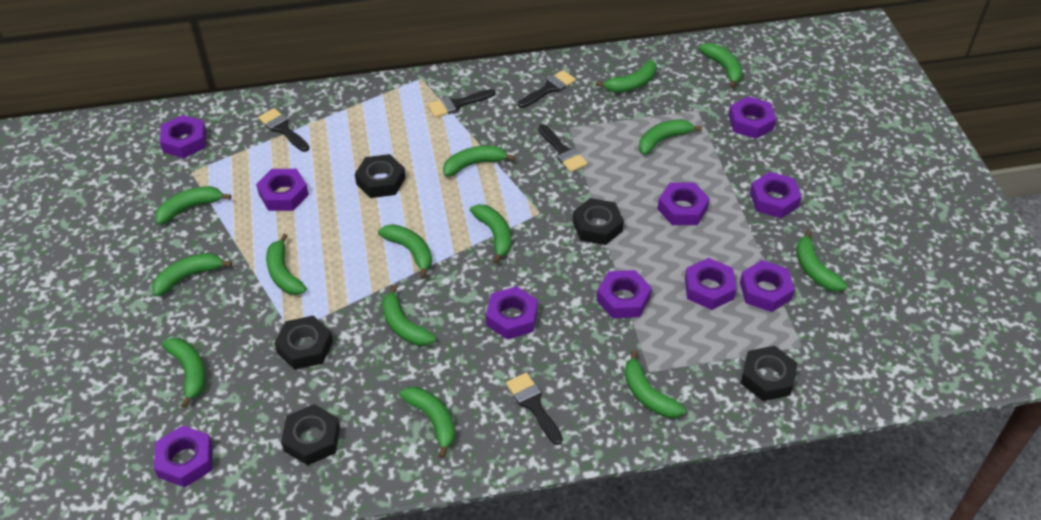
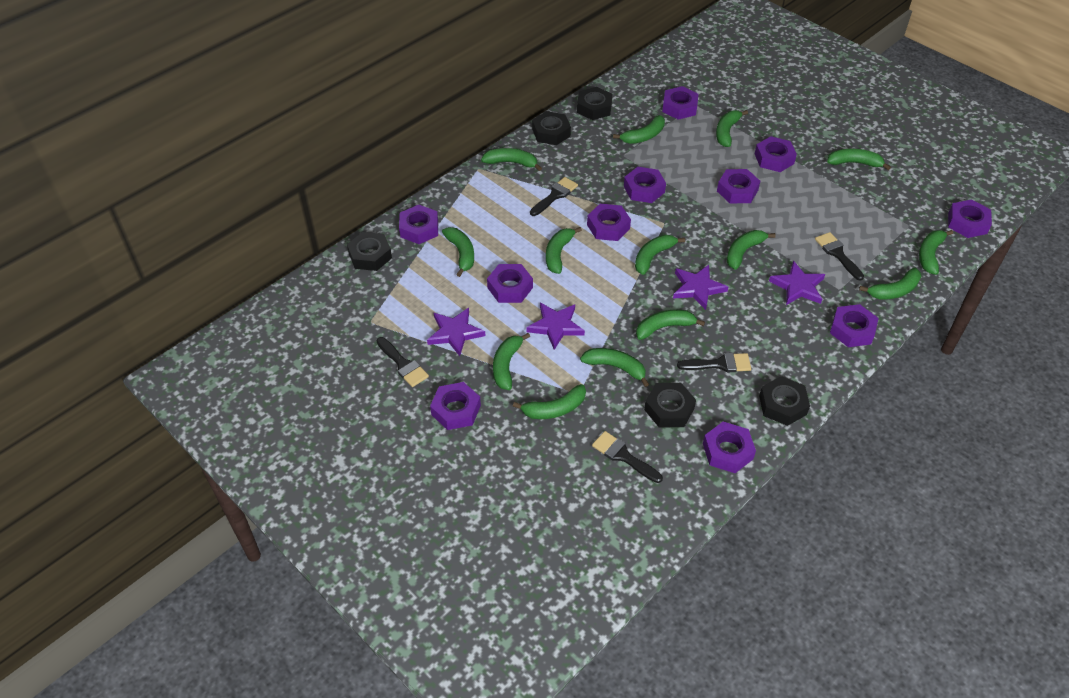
purple nut: [154,425,213,487] [160,115,206,158] [256,169,309,211] [486,286,538,340] [597,270,652,318] [657,183,710,225] [685,258,736,310] [729,96,776,139] [740,260,795,312] [750,172,802,218] = 10 -> [399,205,438,244] [430,382,481,430] [487,264,533,303] [587,204,631,241] [624,167,666,203] [662,86,698,120] [703,422,756,473] [717,169,760,203] [755,136,797,172] [830,304,879,347] [948,199,992,238] = 11
purple star: none = 0 -> [427,308,485,356] [526,303,585,350] [673,265,728,310] [769,261,825,305] = 4

